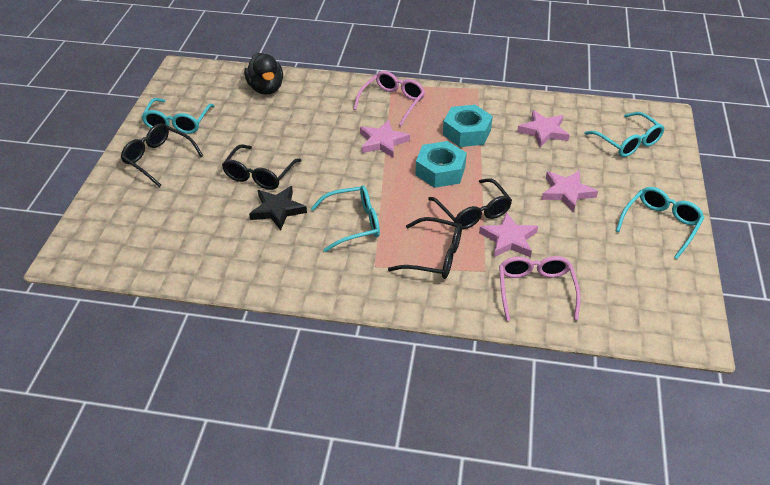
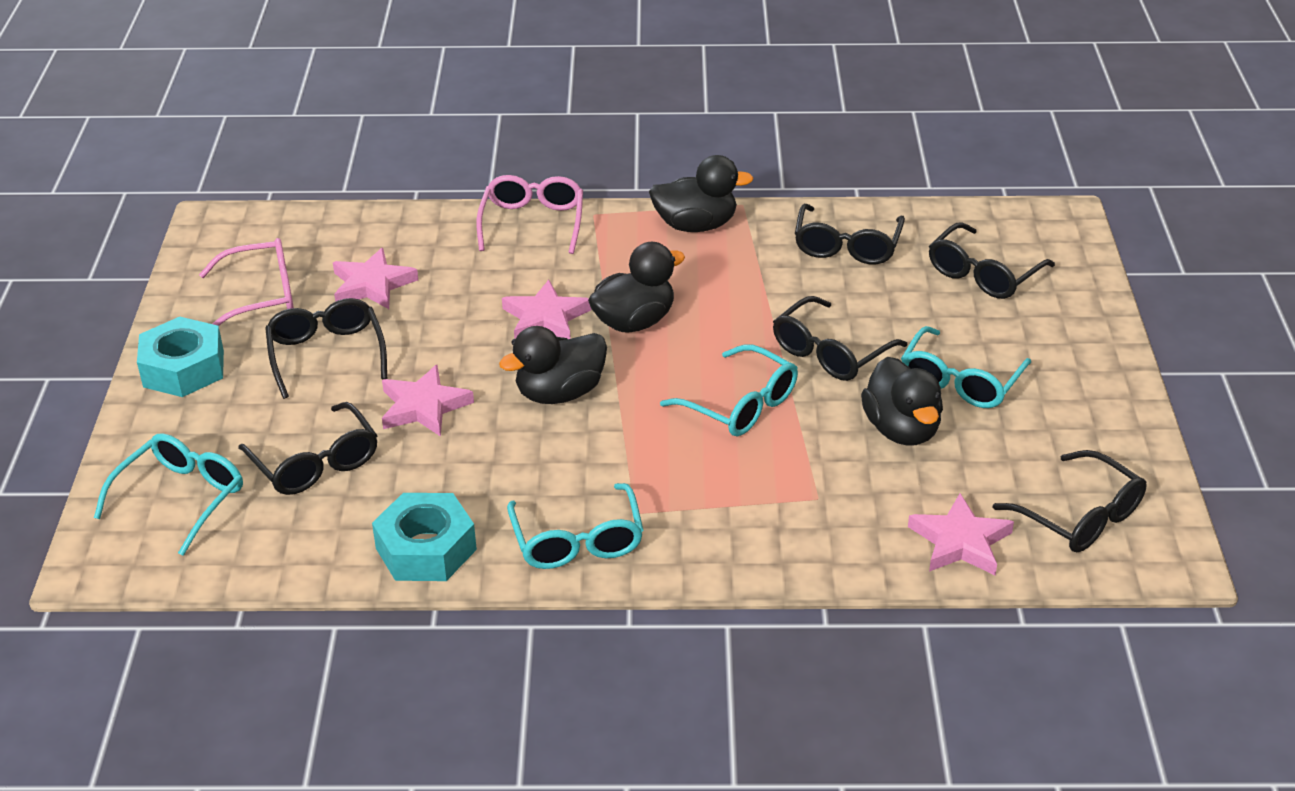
black duck: [244,53,283,94] = 1 -> [499,326,607,404] [588,242,685,333] [649,155,754,232] [861,357,943,446] = 4
black glasses: [121,123,203,187] [222,144,302,190] [388,217,462,279] [428,178,512,230] = 4 -> [238,402,378,495] [265,298,387,399] [773,296,907,381] [795,204,905,264] [929,222,1055,299] [993,450,1147,552] = 6
black star: [249,186,307,230] = 1 -> none = 0

